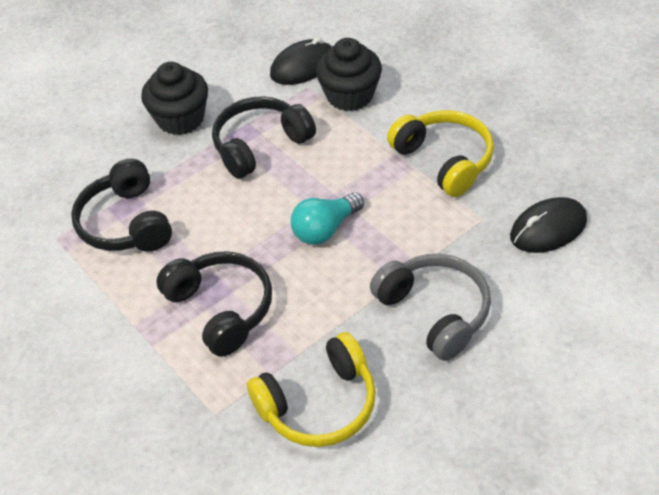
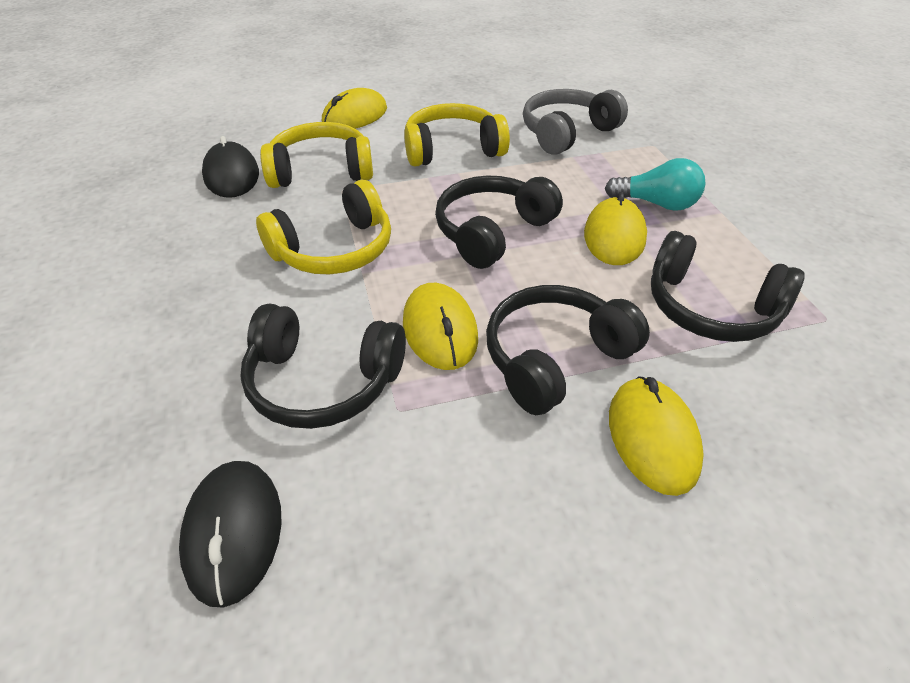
black cupcake: [141,62,208,135] [316,38,382,111] = 2 -> none = 0
black headphones: [71,159,172,252] [156,251,272,357] [212,96,316,179] = 3 -> [240,304,406,429] [435,175,563,269] [486,285,650,415] [651,231,804,342] = 4
yellow headphones: [247,332,376,447] [387,110,494,197] = 2 -> [256,180,391,274] [260,122,373,188] [404,103,510,167] = 3
yellow mouse: none = 0 -> [322,88,387,129] [403,283,478,370] [584,192,647,265] [609,376,704,496] = 4

